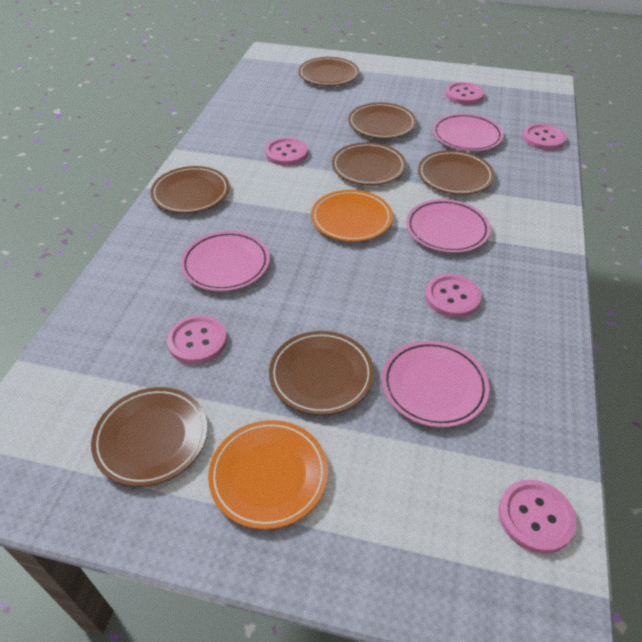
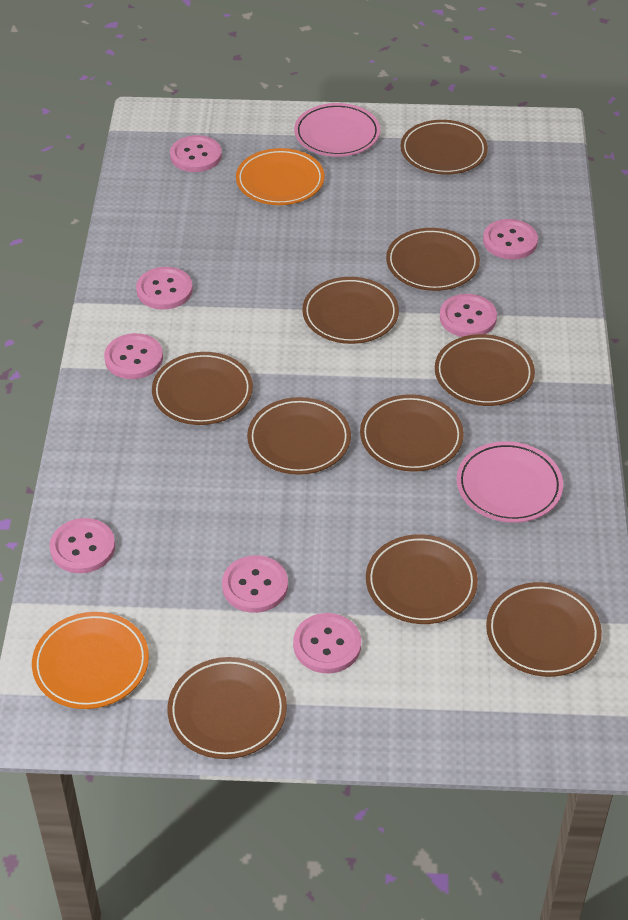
brown plate: [91,387,207,487] [150,166,229,213] [269,331,374,415] [298,57,359,86] [332,142,406,185] [348,102,417,139] [418,150,495,195] = 7 -> [152,352,253,425] [167,657,287,759] [247,397,351,475] [302,277,399,344] [360,394,464,472] [366,534,478,624] [386,228,480,291] [400,120,488,175] [435,334,535,406] [486,582,602,677] = 10
pink button: [167,315,227,364] [265,138,308,166] [425,274,481,318] [445,82,484,105] [498,480,577,554] [523,124,566,150] = 6 -> [50,518,115,573] [104,333,163,379] [136,267,193,310] [170,135,222,172] [222,555,288,613] [293,613,361,673] [440,294,497,337] [483,219,538,260] = 8
pink plate: [181,231,270,291] [382,341,489,428] [406,199,491,253] [433,113,504,151] = 4 -> [294,103,380,157] [457,441,563,523] = 2

